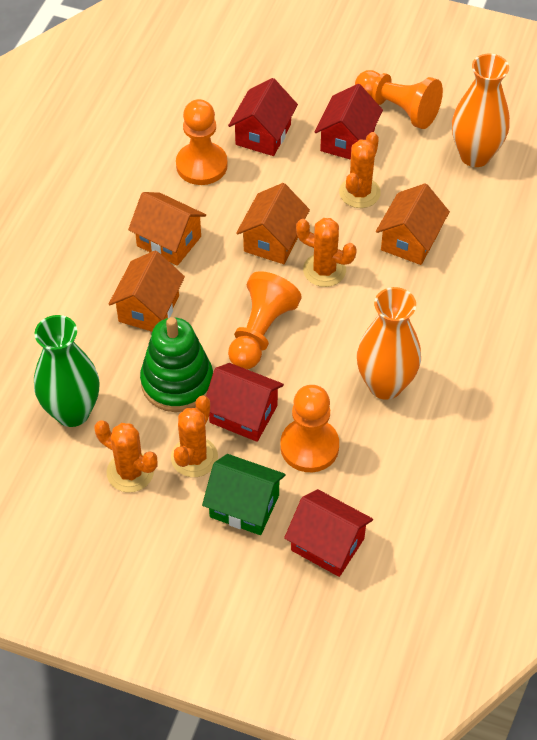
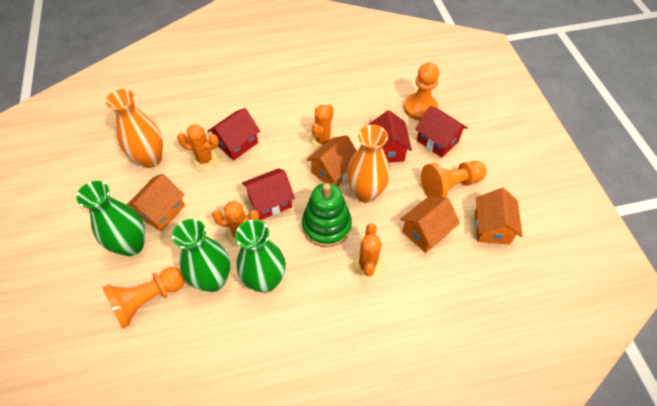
green house: [202,454,286,535] = 1 -> none = 0
green vase: [34,315,100,427] = 1 -> [76,181,145,256] [172,219,230,292] [235,219,286,293] = 3
orange pawn: [176,99,228,185] [228,271,302,369] [280,385,339,472] [355,70,443,129] = 4 -> [103,267,185,329] [404,62,439,121] [421,161,487,197] = 3

